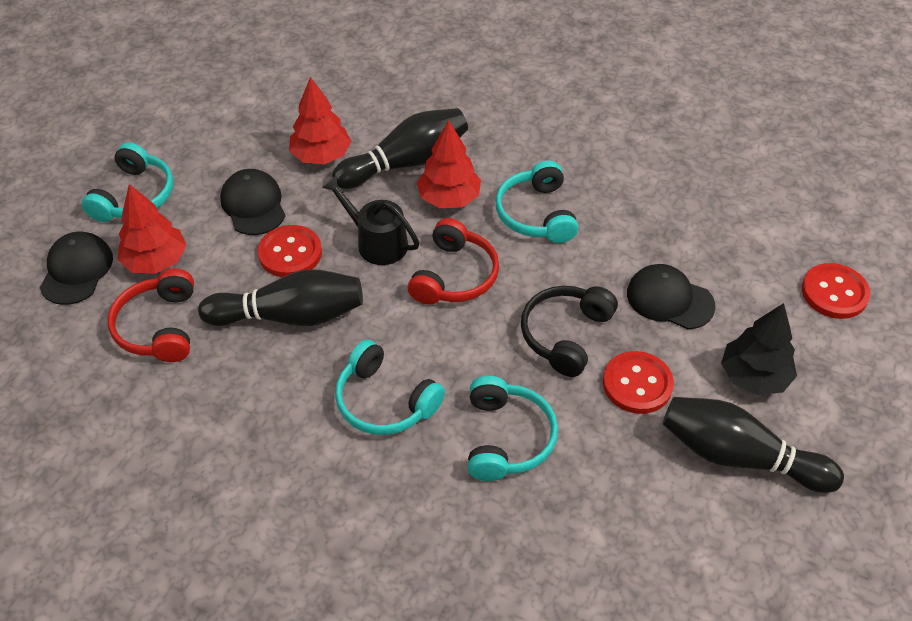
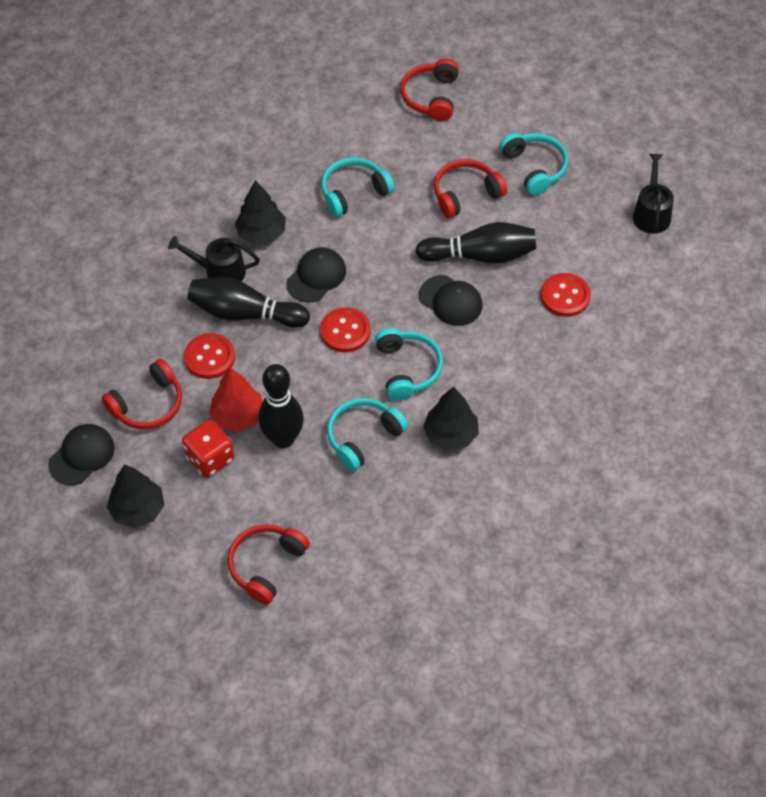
black headphones: [521,286,618,377] = 1 -> none = 0
black tree: [721,303,797,395] = 1 -> [107,464,164,528] [235,180,286,244] [423,386,479,451] = 3
black watering can: [322,176,420,265] = 1 -> [168,236,260,282] [633,154,674,234] = 2
red dice: none = 0 -> [182,420,234,478] = 1
red headphones: [108,269,194,362] [408,218,499,305] = 2 -> [102,359,182,429] [228,524,310,605] [400,59,459,121] [434,159,507,218] = 4
red tree: [118,184,187,274] [289,77,351,164] [417,120,481,208] = 3 -> [209,367,263,432] = 1

